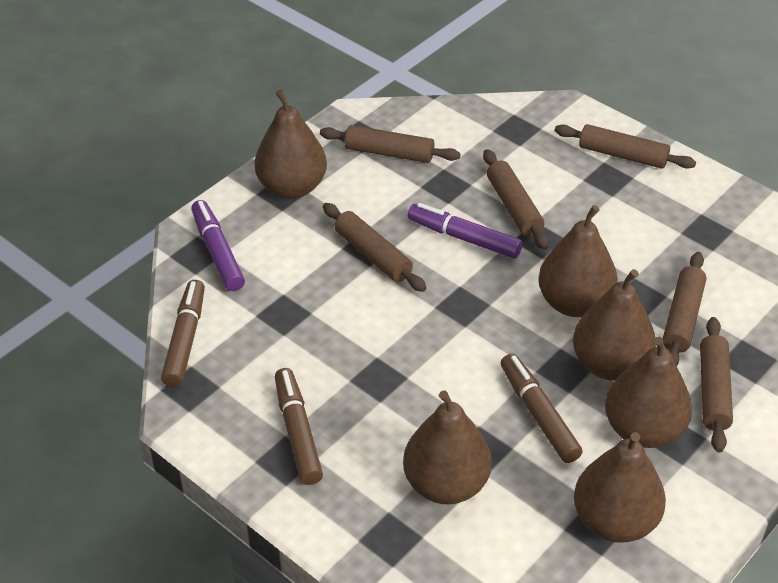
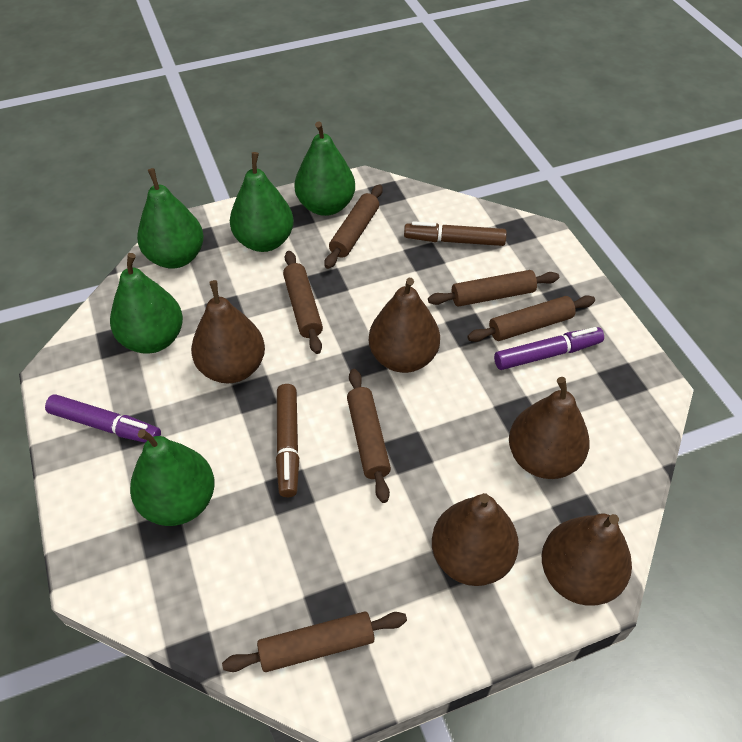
brown marker: [161,280,205,387] [275,368,323,485] [501,353,583,463] = 3 -> [276,384,299,497] [404,221,507,246] = 2
brown pear: [255,90,327,199] [403,391,492,504] [538,205,618,317] [573,269,656,380] [574,432,666,543] [605,337,692,448] = 6 -> [191,280,265,383] [369,278,440,373] [432,493,519,586] [509,377,590,479] [542,514,632,606] = 5
green pear: none = 0 -> [110,253,183,353] [130,429,215,526] [137,168,204,269] [230,152,294,252] [294,122,355,216] = 5

